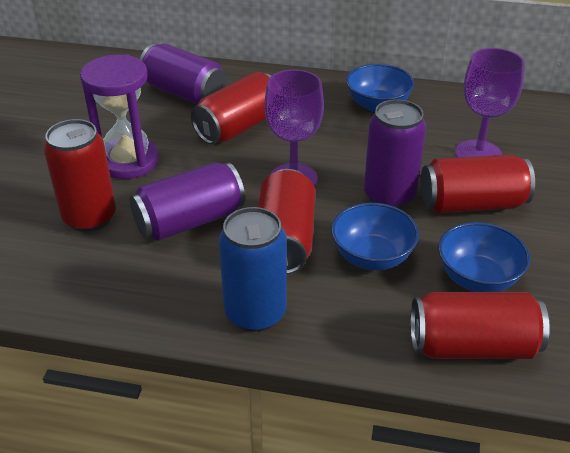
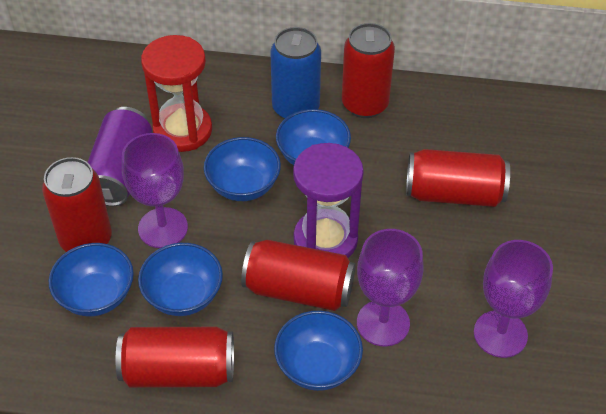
blue bowl: [331,203,419,270] [346,64,415,112] [438,222,530,292] = 3 -> [49,243,134,316] [138,243,223,316] [204,137,281,201] [274,311,363,391] [276,109,351,165] = 5
purple can: [130,162,245,241] [140,44,227,104] [364,99,426,209] = 3 -> [88,107,152,206] = 1
purple goblet: [265,70,324,187] [455,48,525,158] = 2 -> [122,133,188,248] [357,229,424,346] [474,240,553,358] = 3
red hourglass: none = 0 -> [141,35,212,152] = 1

